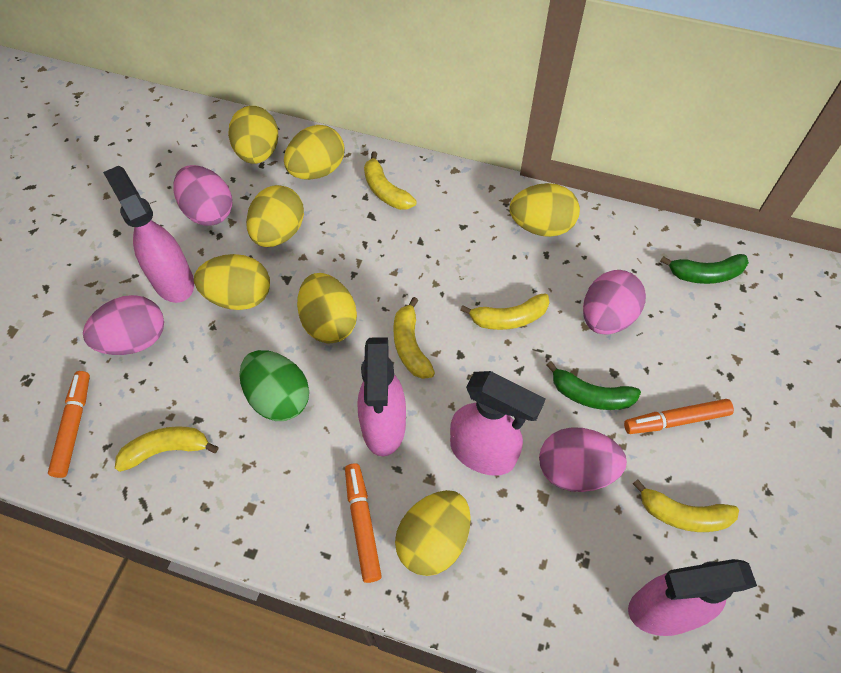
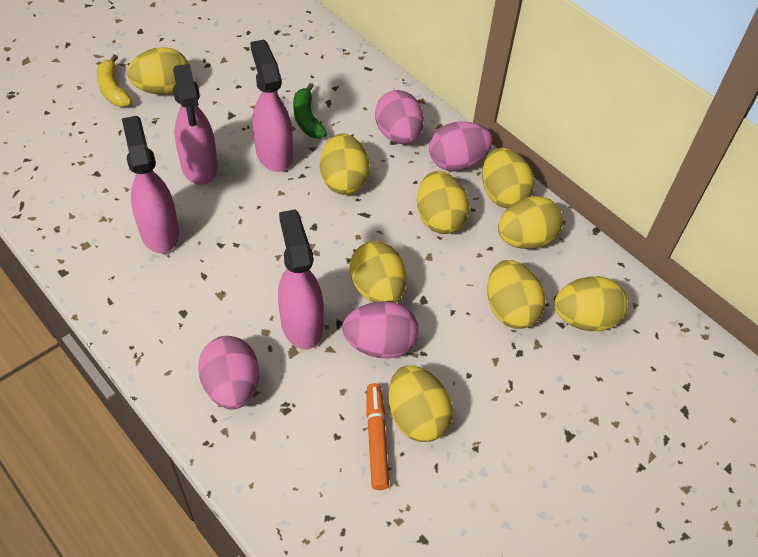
green banana: [547,361,641,410] [660,254,749,284] = 2 -> [293,83,327,139] = 1
green egg: [239,350,309,421] = 1 -> none = 0
orange marker: [48,371,90,478] [345,463,382,583] [624,399,734,434] = 3 -> [366,383,389,490] = 1
yellow banana: [115,426,218,472] [364,151,417,210] [393,297,435,379] [460,293,549,330] [633,479,739,532] = 5 -> [97,54,132,107] = 1
yellow egg: [194,254,270,310] [228,106,278,164] [246,185,304,247] [284,125,344,180] [297,273,357,343] [395,490,471,576] [509,183,580,237] = 7 -> [127,47,189,95] [320,133,370,195] [349,241,406,303] [388,365,453,442] [417,171,469,234] [482,148,534,209] [487,260,545,329] [498,196,563,249] [554,276,627,331] = 9

